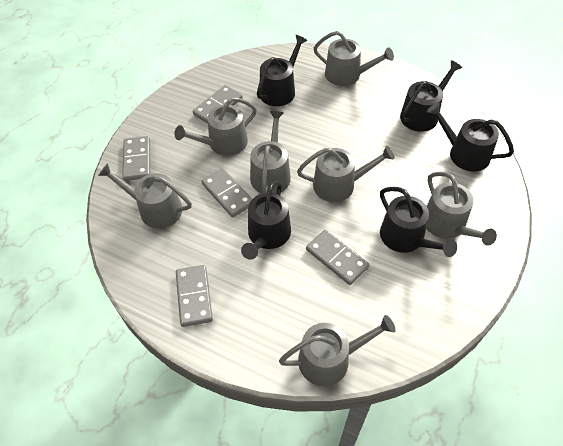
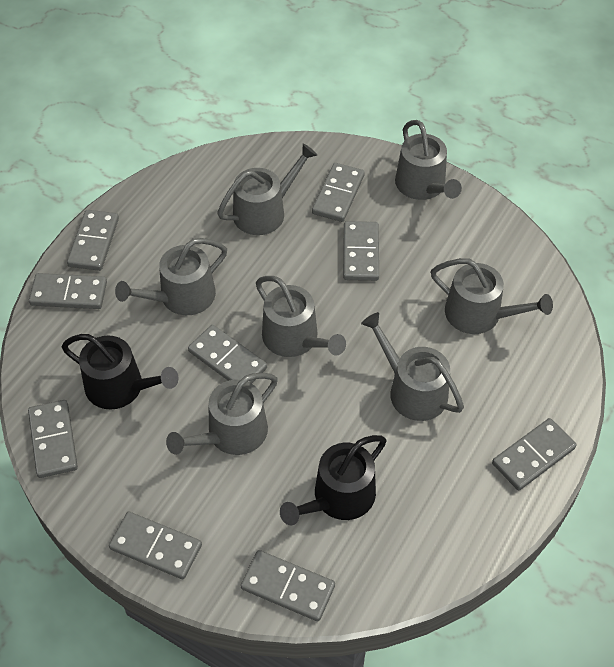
black watering can: [241,181,291,260] [257,35,307,106] [380,187,457,257] [400,60,462,132] [427,102,514,171] = 5 -> [62,334,178,409] [280,435,387,525] = 2
grey domino: [122,136,150,181] [176,265,213,327] [193,85,243,124] [201,168,252,217] [306,230,369,285] = 5 -> [28,400,78,478] [29,273,107,309] [67,210,119,271] [109,512,202,579] [188,325,267,383] [240,550,335,621] [312,163,365,222] [343,221,379,281] [492,418,577,490] = 9

